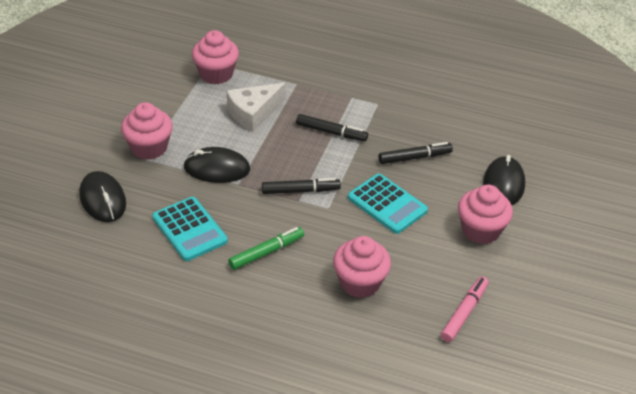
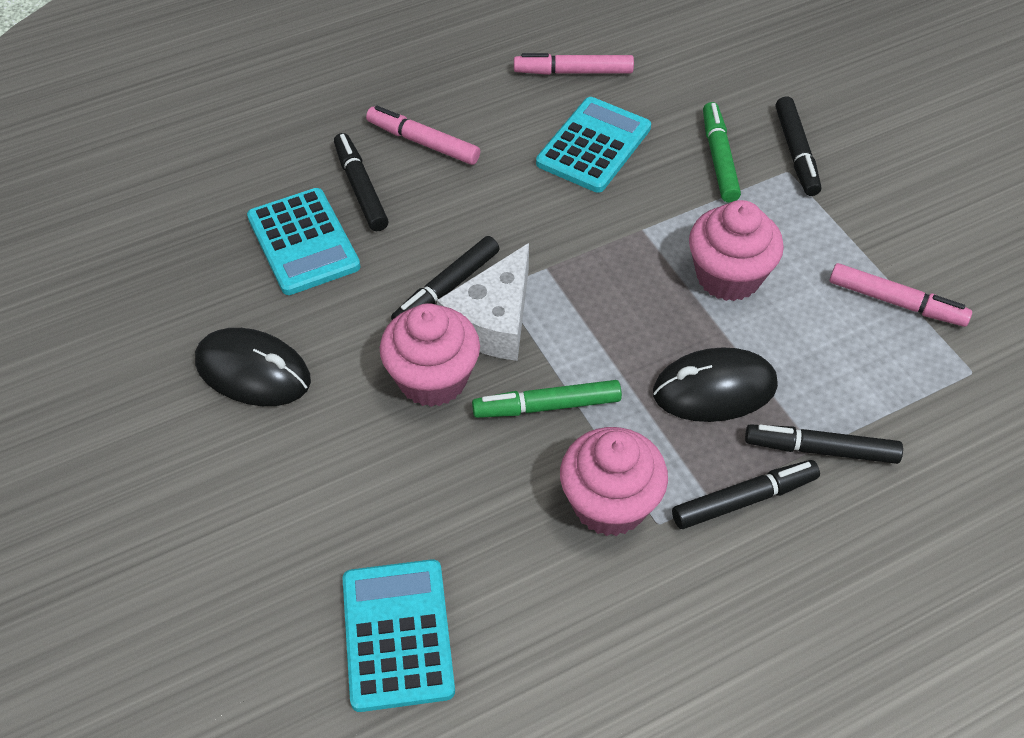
black marker: [262,178,341,194] [296,114,368,141] [379,142,453,164] = 3 -> [334,133,389,231] [391,236,499,320] [672,460,820,529] [745,424,903,464] [776,96,821,196] = 5
black mouse: [79,171,126,222] [183,147,250,183] [483,155,525,205] = 3 -> [195,328,311,406] [653,347,778,422] = 2
green marker: [228,227,304,270] = 1 -> [472,380,622,418] [703,102,741,203] = 2
pink cupcake: [121,102,173,160] [192,30,239,84] [333,236,391,298] [458,185,513,244] = 4 -> [380,303,480,407] [560,427,668,536] [689,200,784,301] = 3
pink marker: [441,277,488,342] = 1 -> [366,106,480,165] [514,53,634,75] [830,263,972,327] = 3
turquoise calculator: [152,197,228,261] [348,174,428,234] = 2 -> [247,188,360,295] [343,559,455,712] [536,97,651,193] = 3

